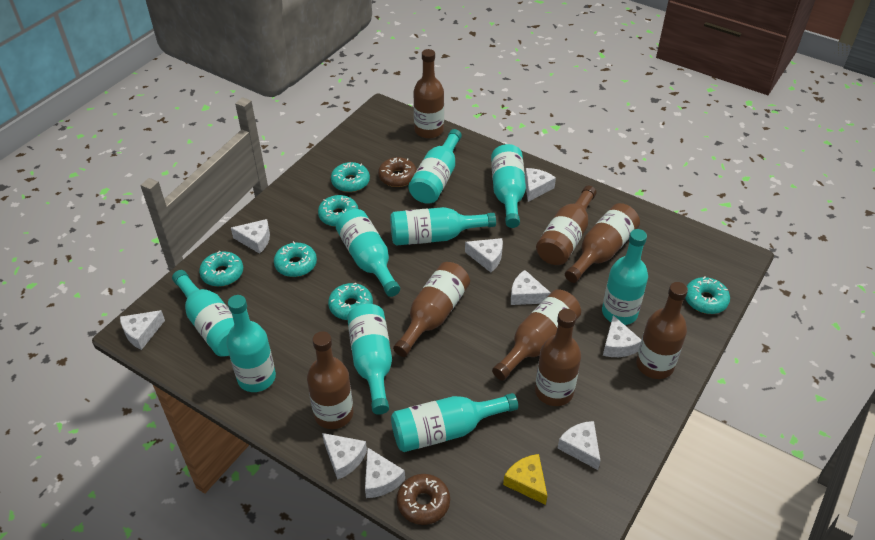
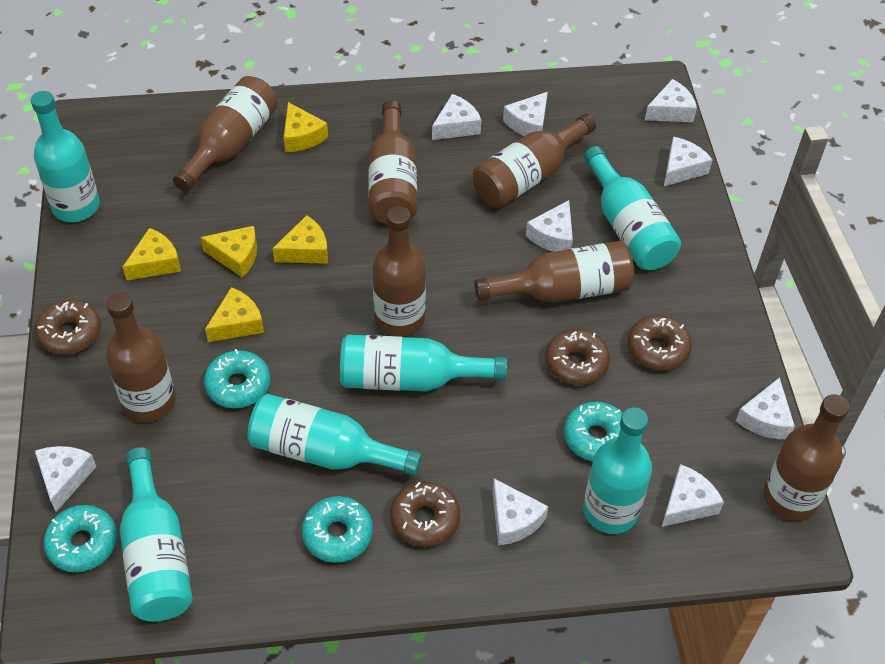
brown bottle: [307,331,353,429] [393,262,470,357] [413,49,444,139] [492,289,581,381] [535,309,581,406] [536,185,597,265] [565,203,640,283] [636,282,688,379] = 8 -> [106,292,176,422] [173,76,278,192] [368,100,417,224] [373,206,426,337] [473,114,596,208] [474,241,634,303] [763,394,849,521] = 7
brown donut: [378,157,417,187] [397,474,450,525] = 2 -> [35,300,101,355] [390,481,460,547] [545,329,610,385] [628,315,692,371] = 4
turquoise bottle: [172,270,234,357] [226,295,276,392] [336,209,400,297] [347,303,392,415] [390,207,496,246] [391,393,518,452] [408,129,462,204] [491,144,526,228] [602,229,648,325] = 9 -> [31,91,100,222] [120,447,193,622] [248,394,422,476] [340,334,507,391] [583,407,652,534] [584,146,681,270] = 6
turquoise donut: [199,251,243,287] [274,241,317,277] [318,195,358,227] [328,283,373,320] [331,162,370,192] [685,277,730,314] = 6 -> [43,505,117,572] [204,349,270,408] [302,496,373,563] [564,401,623,461] = 4
yellow cheese: [503,454,547,505] = 1 -> [123,228,181,281] [201,226,257,278] [205,287,264,342] [272,215,328,264] [284,102,328,152] = 5

